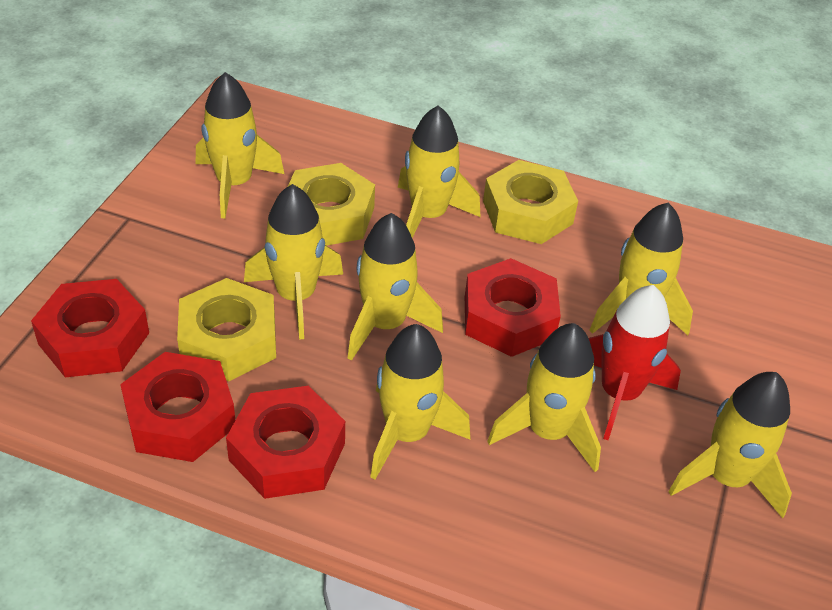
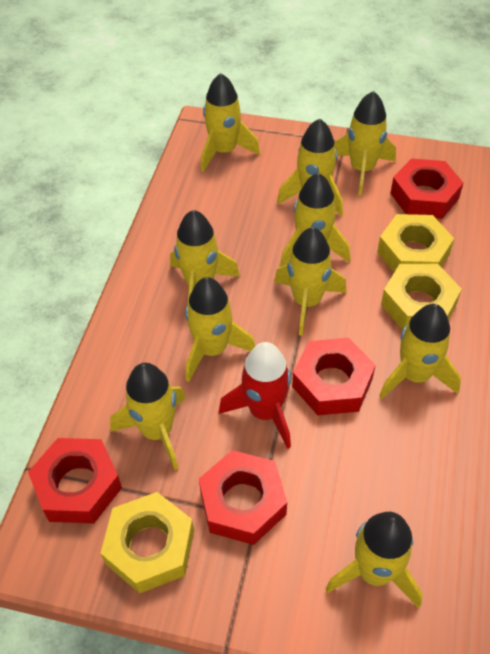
yellow rocket: [196,72,284,219] [244,184,343,340] [348,213,443,361] [371,324,470,480] [398,105,480,238] [487,323,601,472] [589,203,693,335] [668,372,792,518] = 8 -> [110,363,186,470] [170,210,240,303] [185,277,255,382] [201,73,260,172] [274,227,346,336] [277,118,343,217] [280,173,350,267] [326,512,423,608] [335,91,396,195] [379,304,461,399] = 10

